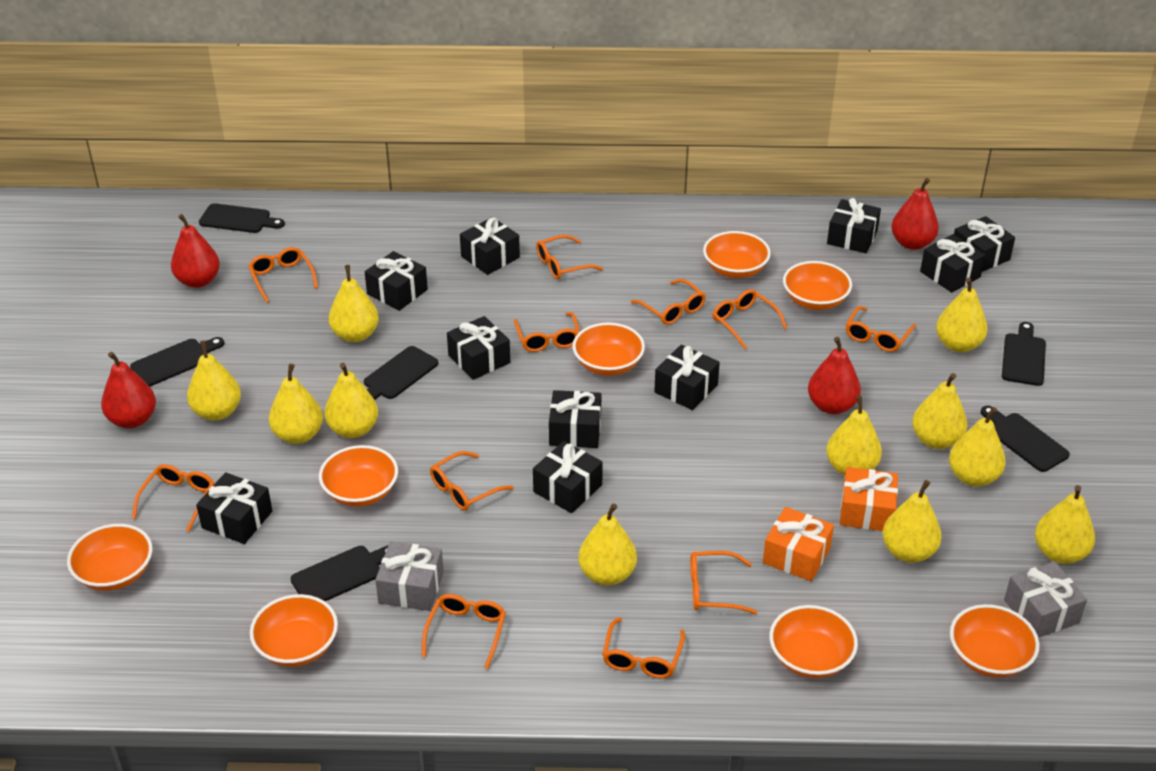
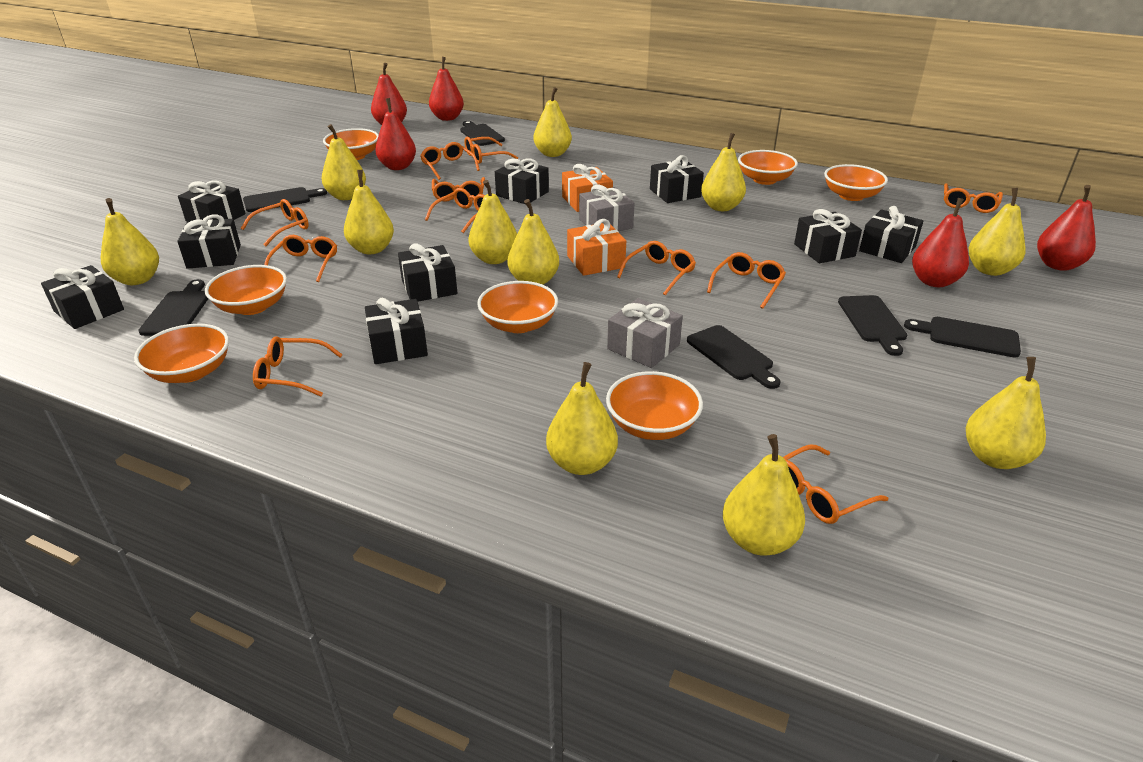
black gift: [196,472,272,544] [365,251,428,311] [447,316,510,380] [460,217,520,275] [533,441,603,513] [549,390,601,448] [654,345,720,410] [827,198,881,253] [920,234,985,293] [954,216,1015,272] = 10 -> [41,265,124,329] [177,214,241,269] [178,180,245,222] [365,298,428,364] [398,243,458,301] [495,158,549,204] [650,155,704,203] [794,209,862,263] [859,206,923,263] = 9
orange bowl: [67,524,152,591] [250,594,338,667] [319,445,398,507] [573,322,645,376] [703,231,771,278] [769,605,858,678] [783,261,852,310] [950,604,1040,678] = 8 -> [134,324,229,383] [205,265,287,315] [323,128,379,160] [477,281,558,333] [606,371,703,440] [738,150,798,185] [824,164,888,201] = 7
red pear: [101,352,156,428] [171,214,220,288] [808,337,861,414] [891,178,939,250] = 4 -> [371,63,407,125] [375,98,416,170] [429,57,464,121] [912,198,969,287] [1037,185,1096,271] = 5

